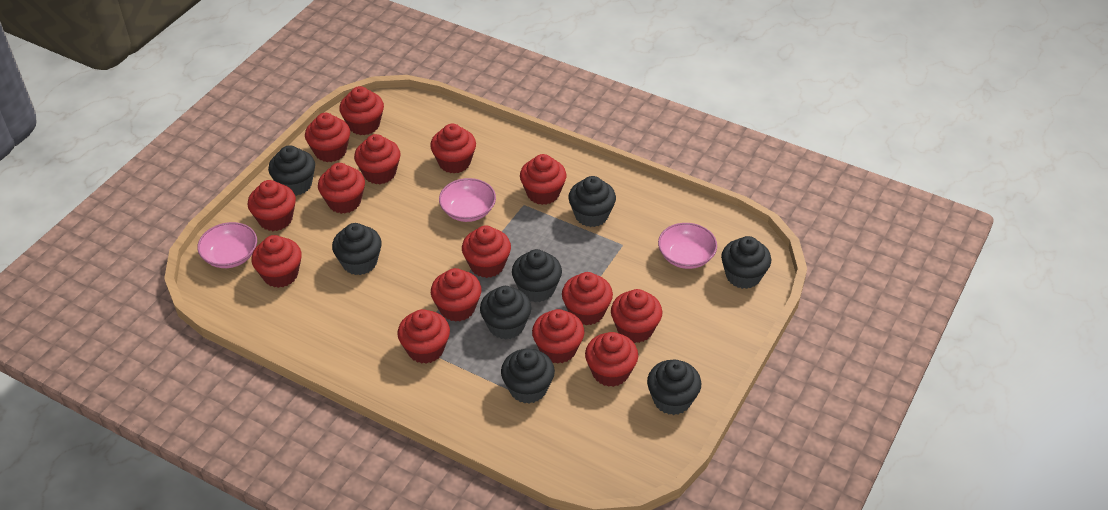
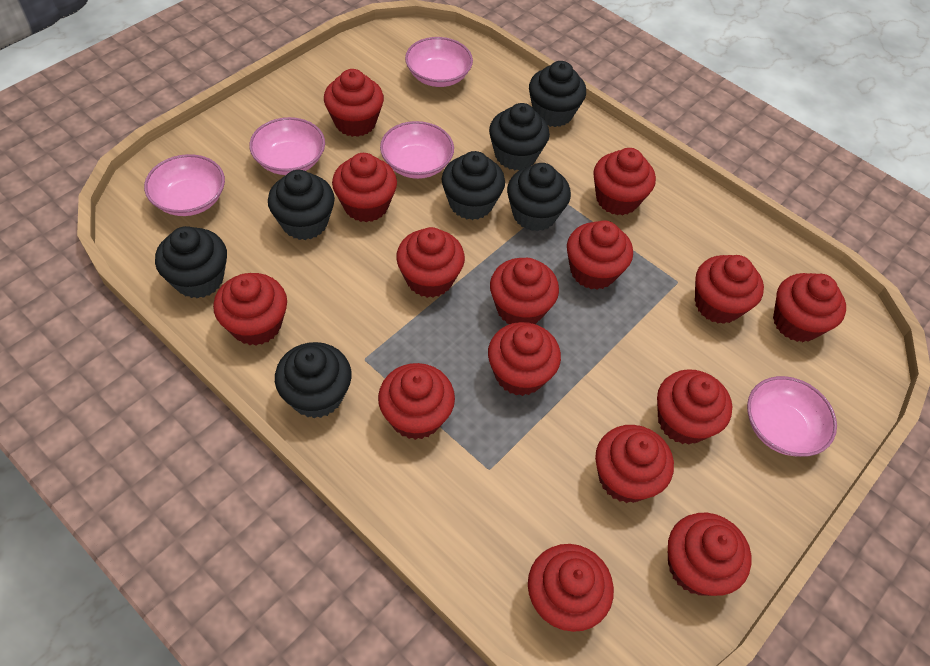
black cupcake: [268,145,315,196] [332,223,382,275] [480,286,531,339] [501,348,555,404] [512,249,562,302] [568,176,616,227] [647,360,701,415] [721,236,771,289] = 8 -> [155,226,227,299] [268,170,335,240] [275,342,352,418] [442,151,505,220] [489,103,550,170] [507,163,571,231] [529,61,586,127] = 7
pink bowl: [197,222,257,268] [439,178,496,222] [658,223,717,269] = 3 -> [144,154,225,216] [249,117,325,175] [380,121,454,179] [405,37,473,87] [747,376,837,457] = 5

